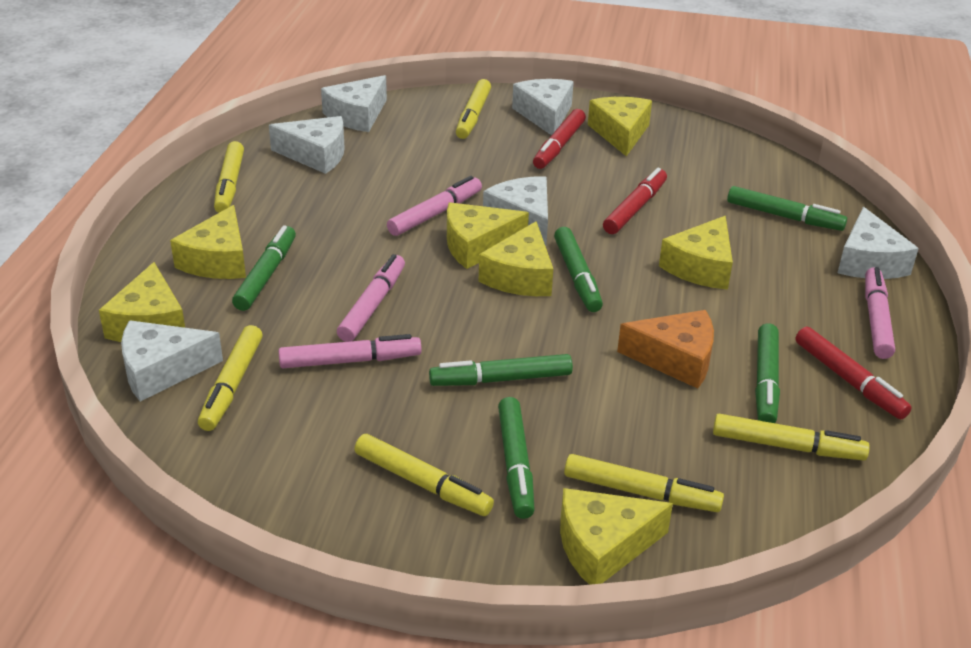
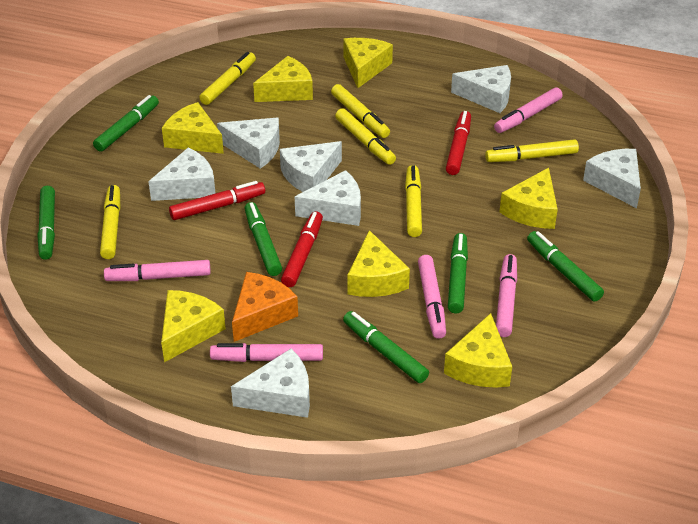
pink marker: [278,334,422,368] [337,254,405,342] [387,176,482,236] [865,267,895,359] = 4 -> [104,260,211,281] [210,343,323,362] [418,255,446,339] [494,87,563,133] [496,254,517,337] = 5
white cheese: [121,320,223,401] [269,116,345,174] [321,75,387,132] [483,176,548,246] [512,79,574,135] [838,207,919,279] = 6 -> [148,148,215,201] [217,117,280,169] [231,349,310,418] [280,141,342,192] [295,170,361,226] [451,65,511,113] [583,149,641,208] = 7

